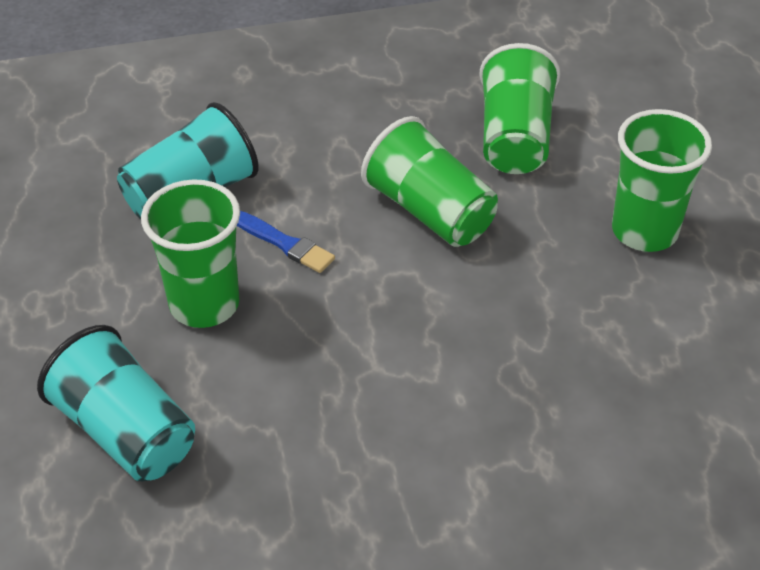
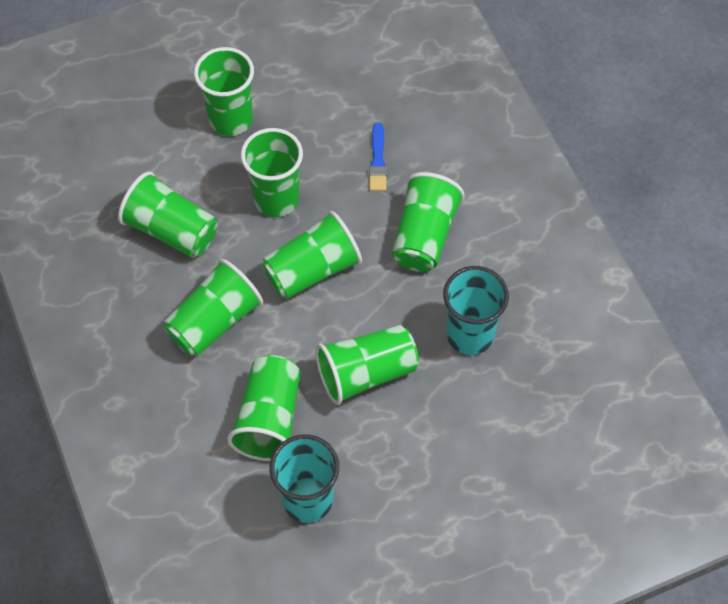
green cup: [141,179,240,328] [361,116,498,247] [479,43,560,174] [612,109,712,252] = 4 -> [118,171,217,258] [163,259,263,357] [194,47,254,136] [227,355,300,461] [241,128,303,217] [262,211,362,299] [315,325,419,405] [392,172,465,272] = 8

